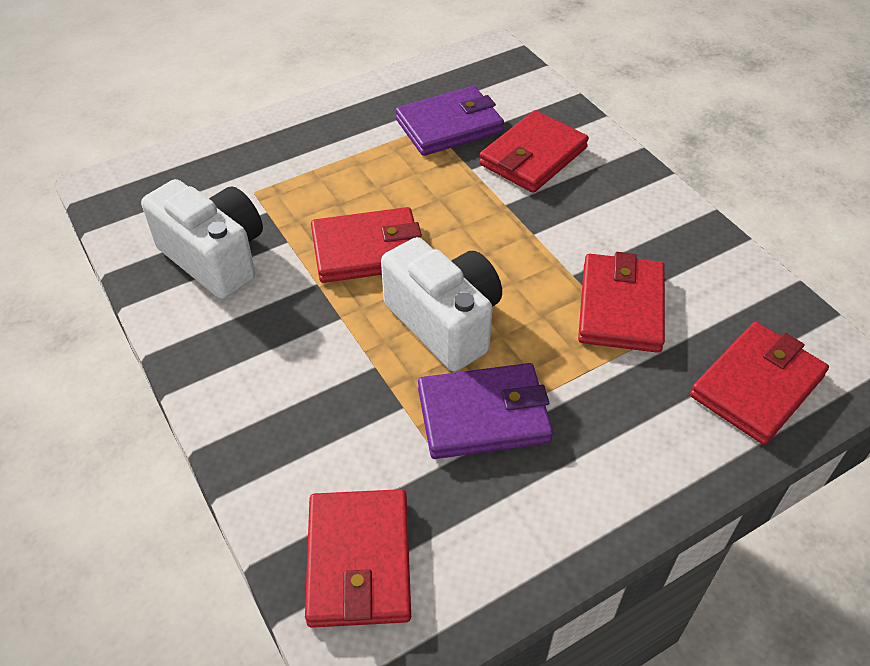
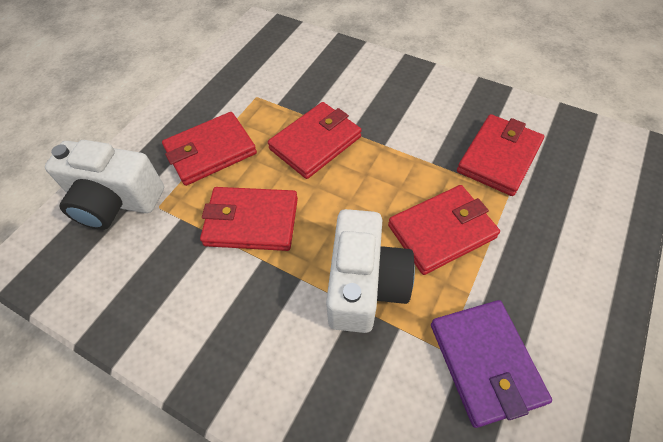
purple wallet: [395,86,504,156] [418,363,553,459] = 2 -> [431,300,552,428] = 1

